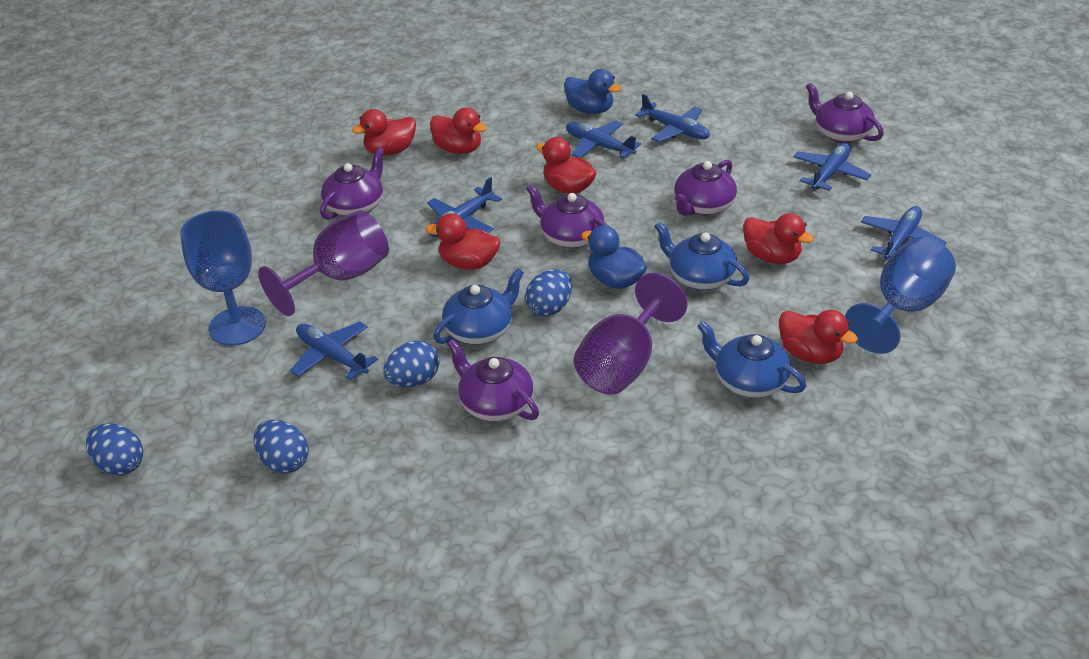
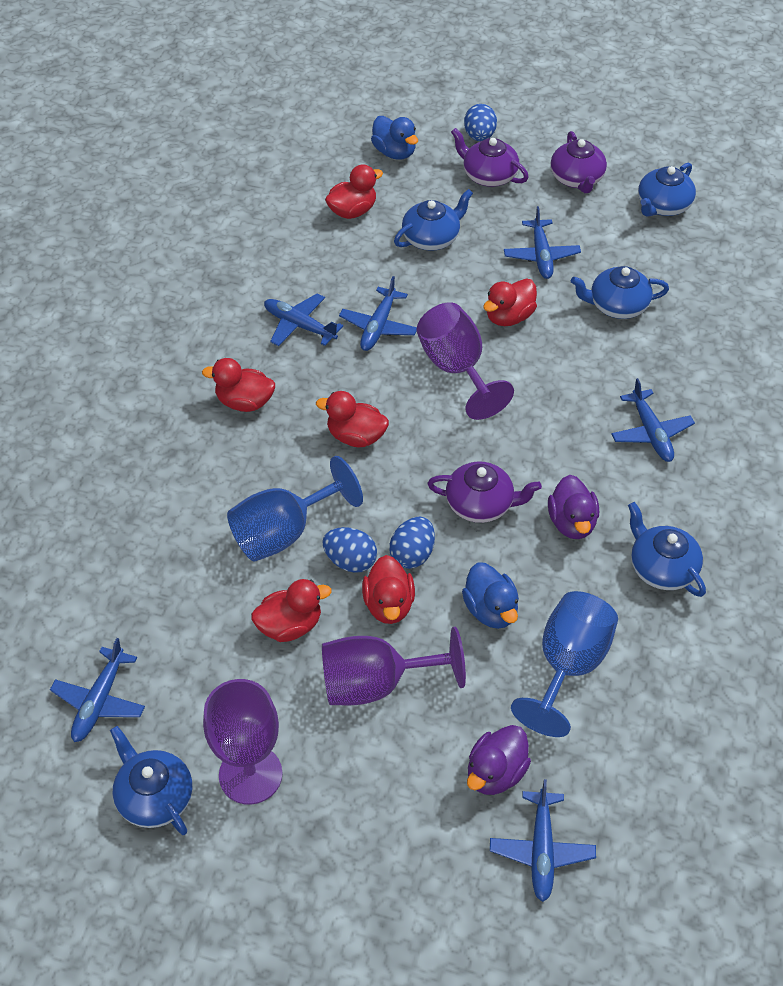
blue egg: [86,424,144,476] [254,420,309,473] [383,341,439,387] [525,269,572,317] = 4 -> [322,527,377,573] [389,517,435,569] [464,104,497,141] = 3
blue teapot: [433,268,524,345] [654,221,749,290] [697,321,806,398] = 3 -> [110,726,193,835] [394,189,473,251] [571,266,669,319] [628,502,706,597] [638,162,696,217] = 5
purple duck: none = 0 -> [467,725,531,795] [548,475,599,539] = 2
purple goblet: [258,210,389,316] [574,273,687,395] = 2 -> [203,679,283,805] [322,627,466,705] [417,302,514,420] = 3
purple teapot: [320,147,385,220] [447,339,539,422] [526,184,609,249] [674,160,737,216] [806,83,884,143] = 5 -> [427,461,542,523] [451,128,529,187] [550,131,607,193] = 3

